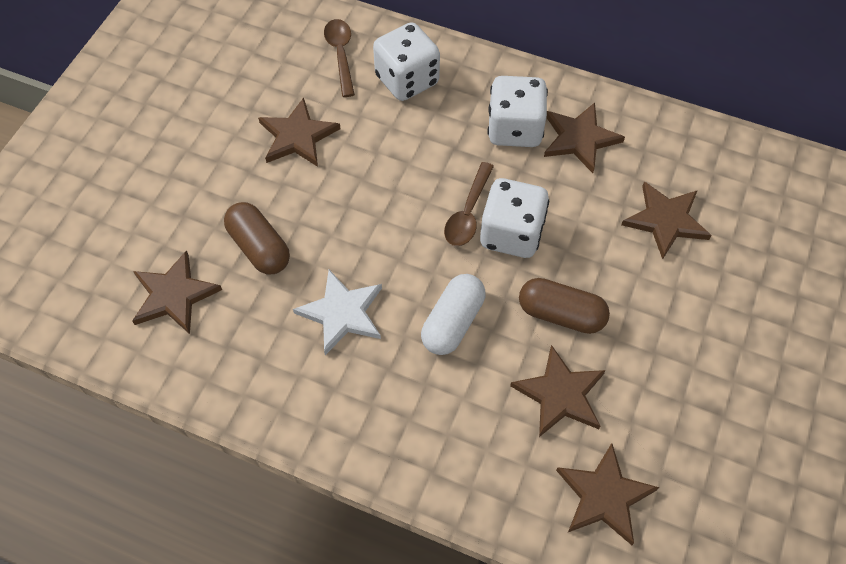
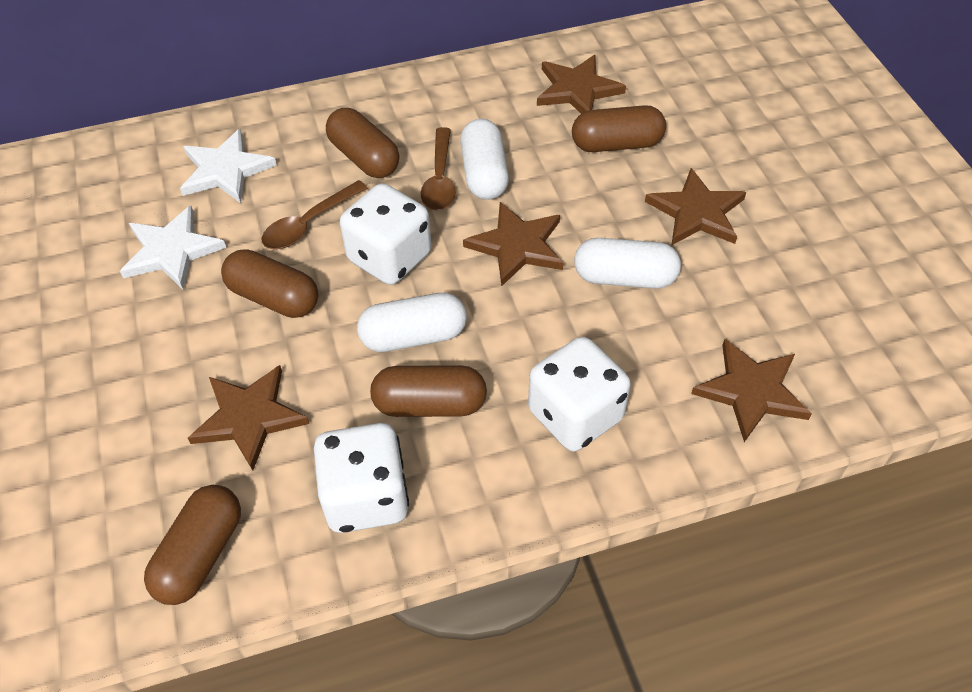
brown capsule: [224,202,290,274] [519,278,610,334] = 2 -> [144,485,241,605] [221,249,319,318] [326,108,400,178] [370,365,487,417] [572,105,666,152] = 5
brown star: [132,250,222,334] [258,98,341,167] [510,345,606,437] [544,103,625,173] [556,443,659,545] [621,182,712,259] = 6 -> [188,365,310,471] [463,202,564,286] [537,55,626,114] [645,168,746,245] [691,339,812,442] = 5
white capsule: [421,274,485,355] = 1 -> [357,293,467,352] [460,119,509,200] [574,238,681,289] = 3
white star: [293,270,382,355] = 1 -> [120,206,226,289] [180,129,277,203] = 2

